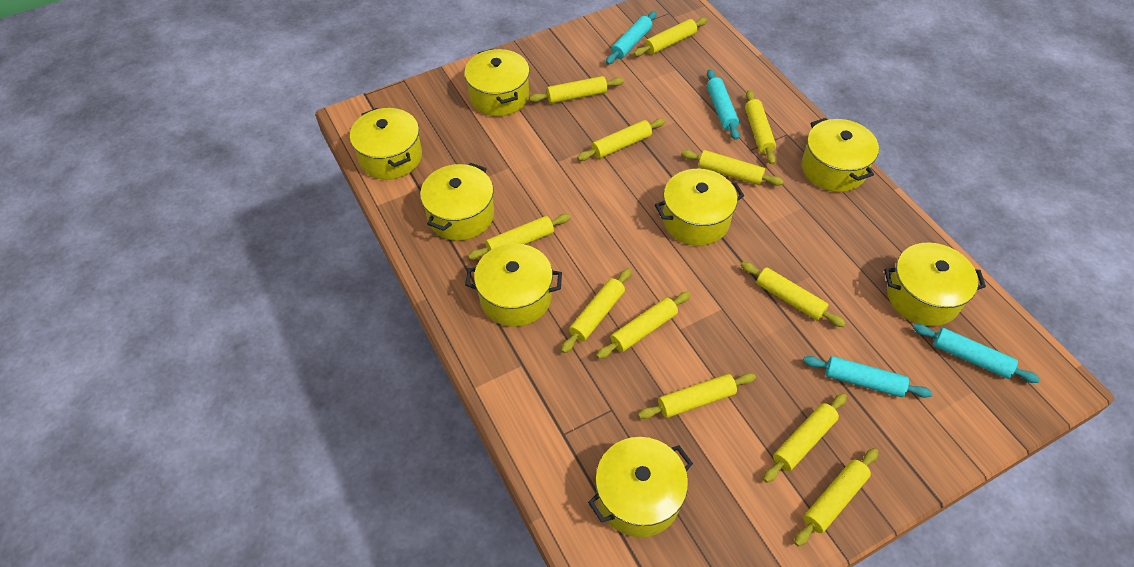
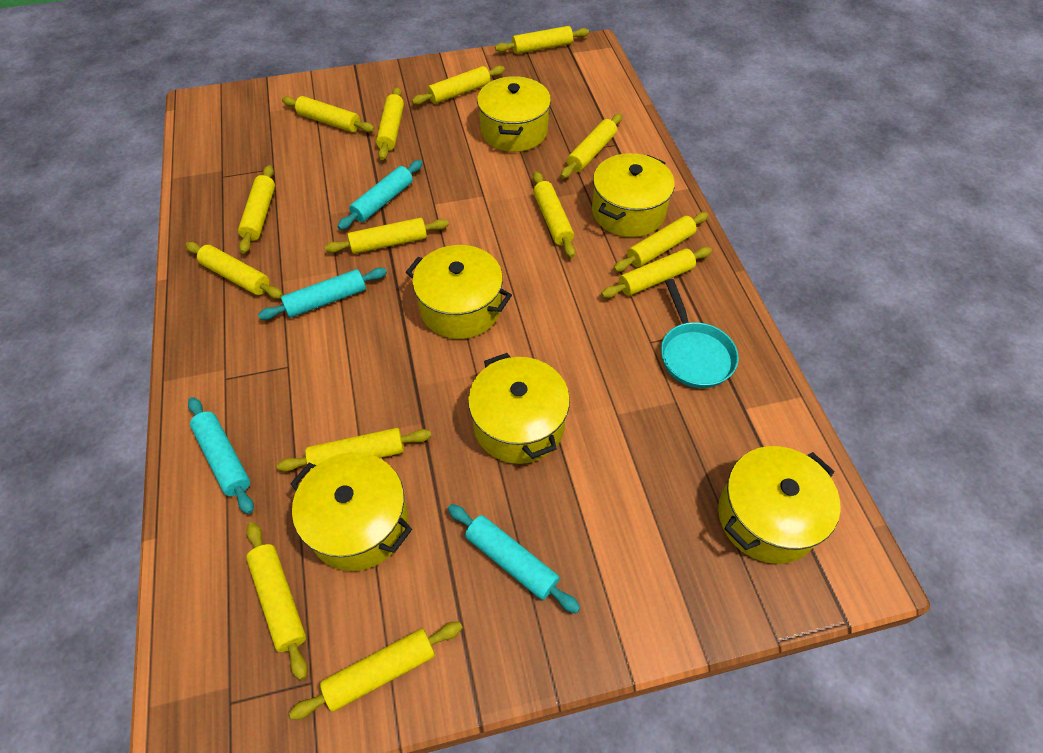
turquoise pan: none = 0 -> [661,279,739,388] = 1
yellow pot: [350,108,422,180] [420,163,494,241] [465,49,530,116] [465,243,562,327] [588,437,693,537] [655,169,744,246] [802,118,879,192] [884,242,986,326] = 8 -> [290,452,412,571] [406,245,512,339] [468,353,570,464] [477,76,551,152] [592,153,675,237] [718,446,841,564] = 6
yellow rolling pin: [468,214,570,260] [529,76,624,104] [561,268,632,353] [577,118,665,161] [596,292,690,359] [633,18,707,56] [638,373,756,419] [681,150,784,186] [741,262,846,327] [745,90,776,165] [763,393,847,483] [794,448,878,546] = 12 -> [185,242,283,299] [238,165,275,254] [246,522,308,680] [277,428,431,471] [282,96,375,132] [289,622,463,720] [325,218,449,254] [376,87,404,160] [412,66,505,105] [495,26,589,54] [533,172,575,258] [561,114,622,179] [601,247,712,298] [613,212,708,272] = 14

